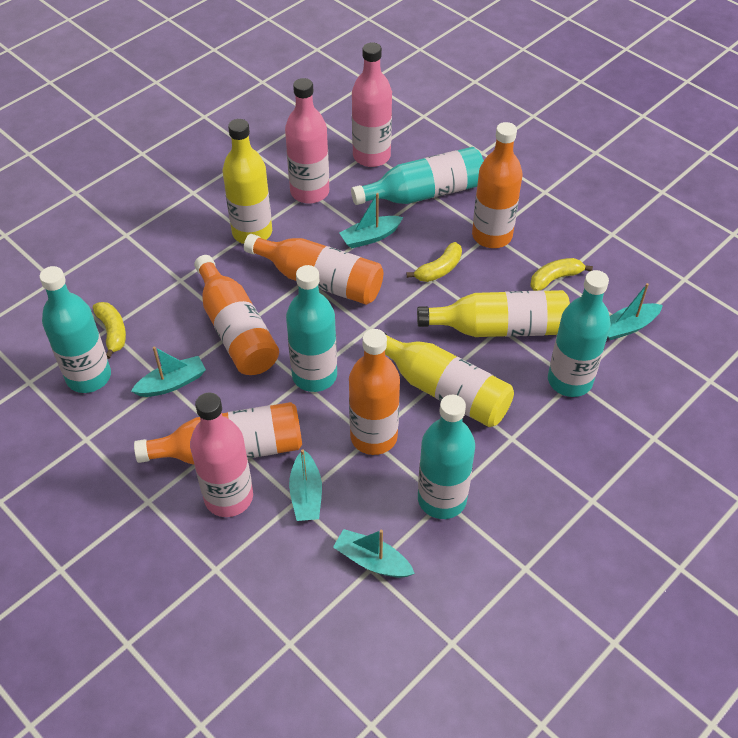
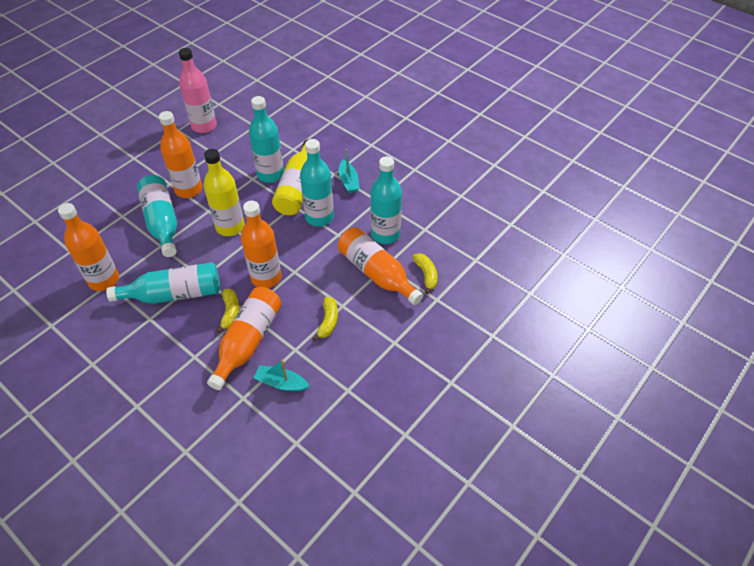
pink bottle: [190,393,253,517] [285,78,329,204] [352,42,392,167] = 3 -> [179,48,217,133] = 1
turquoise boat: [131,347,206,397] [289,449,322,521] [333,529,415,578] [339,193,403,249] [607,283,663,340] = 5 -> [254,359,310,391] [339,149,360,193] = 2
yellow bottle: [223,119,272,244] [384,332,514,427] [417,290,570,337] = 3 -> [204,149,245,236] [272,139,309,215] = 2

